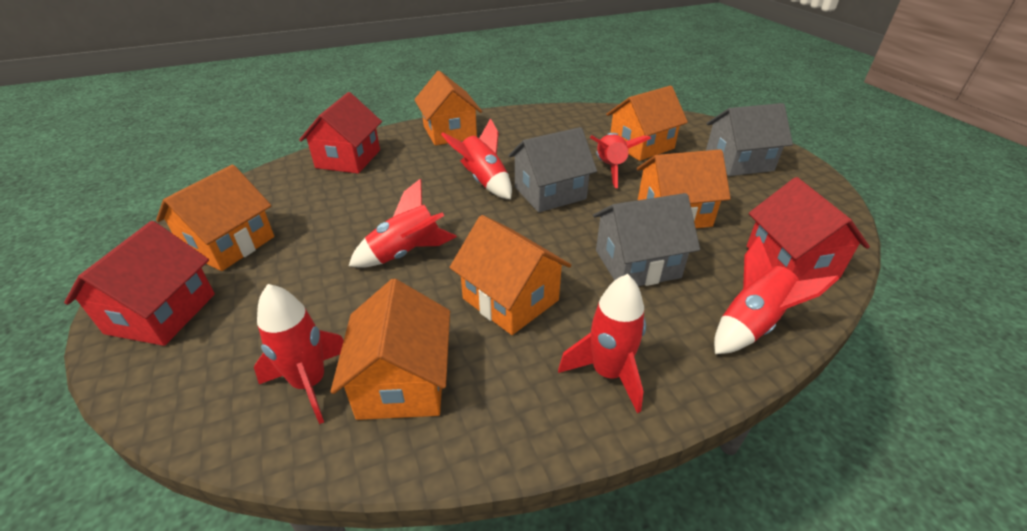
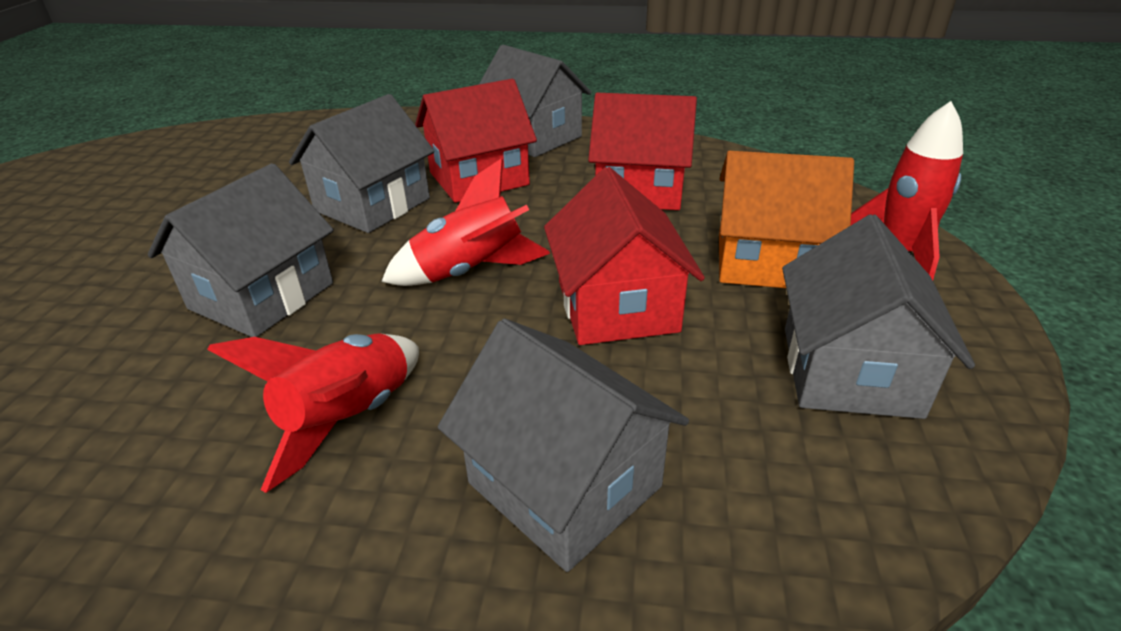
grey house: [508,127,597,212] [593,193,700,286] [706,103,793,176] = 3 -> [148,163,334,337] [289,94,434,233] [438,319,689,572] [479,45,591,157] [782,214,975,419] = 5
orange house: [156,165,274,271] [330,279,450,420] [414,71,482,145] [449,215,571,335] [606,86,688,161] [637,149,731,228] = 6 -> [719,151,854,288] = 1
red rocket: [254,284,344,424] [349,178,457,268] [441,118,512,199] [558,274,646,413] [590,133,651,188] [714,236,839,354] = 6 -> [207,333,419,493] [381,158,550,286] [851,101,963,280] = 3

